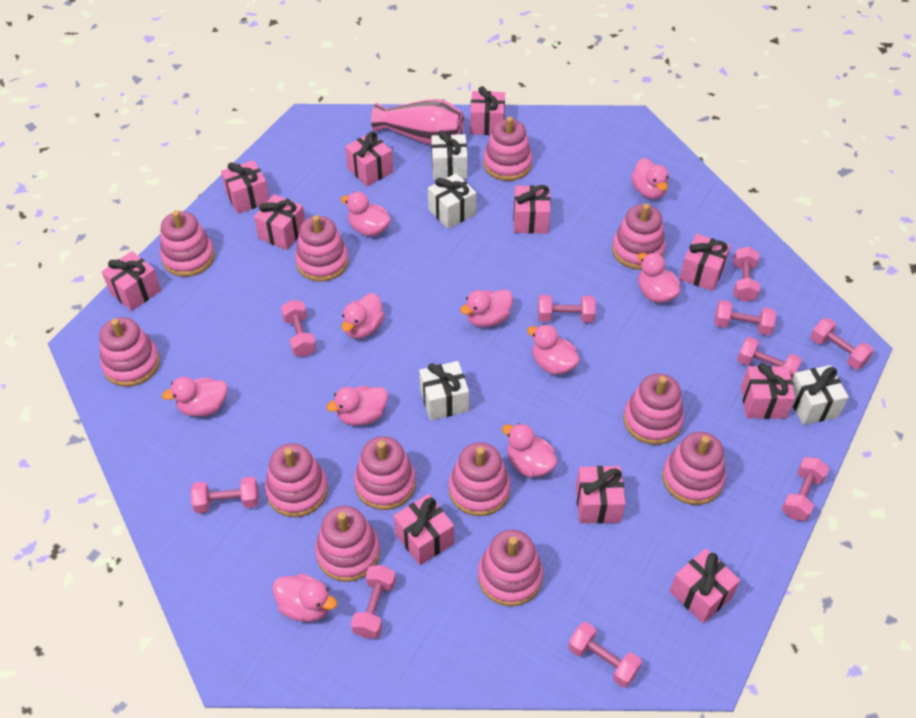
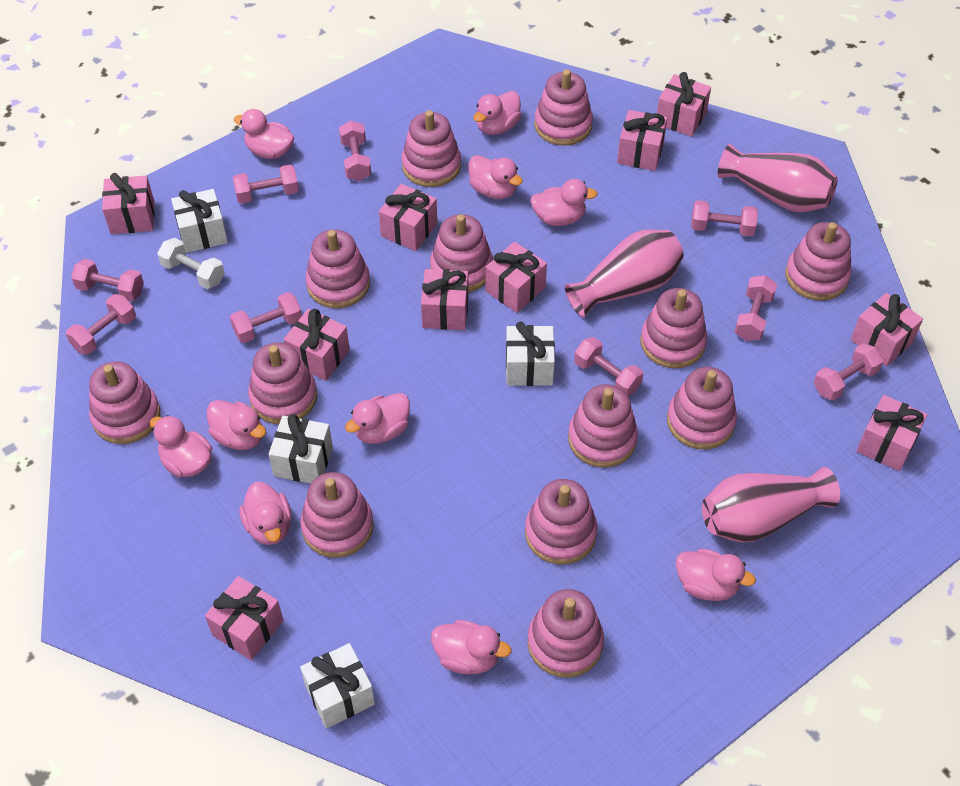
pink dumbbell: [191,477,259,513] [281,300,316,357] [351,565,396,638] [538,295,596,323] [568,622,642,687] [715,300,776,335] [733,247,760,302] [737,337,802,380] [782,457,829,521] [810,318,874,369] = 10 -> [66,294,136,355] [71,259,144,301] [230,292,302,343] [233,164,299,204] [339,121,371,181] [574,337,643,396] [691,200,758,237] [734,275,777,341] [814,343,883,401] = 9
pink gift: [102,251,161,311] [221,160,269,214] [254,194,305,250] [345,132,393,186] [394,494,454,565] [470,86,505,135] [513,185,550,234] [576,466,626,524] [670,548,740,623] [679,234,731,291] [741,363,795,419] = 11 -> [102,173,154,234] [205,576,283,660] [283,309,350,381] [379,184,437,251] [421,269,469,330] [485,242,547,313] [617,110,667,171] [657,72,711,137] [851,293,923,366] [856,395,928,471] = 10
pink stacking toy: [99,317,160,387] [160,210,215,277] [265,443,328,517] [295,215,349,282] [315,506,380,582] [354,436,416,510] [449,442,510,516] [478,530,543,606] [483,117,532,181] [612,203,666,270] [623,373,684,445] [662,432,726,505] = 12 -> [89,361,160,444] [248,342,317,424] [300,472,373,558] [306,230,370,308] [401,110,461,187] [430,214,493,292] [525,479,598,565] [528,589,604,678] [534,69,593,146] [568,384,638,467] [640,288,707,368] [667,367,737,449] [786,222,851,301] = 13
pink vase: [371,99,464,145] = 1 -> [565,229,684,317] [702,467,840,543] [718,144,838,212] = 3
white dumbbell: none = 0 -> [157,238,225,289] = 1

